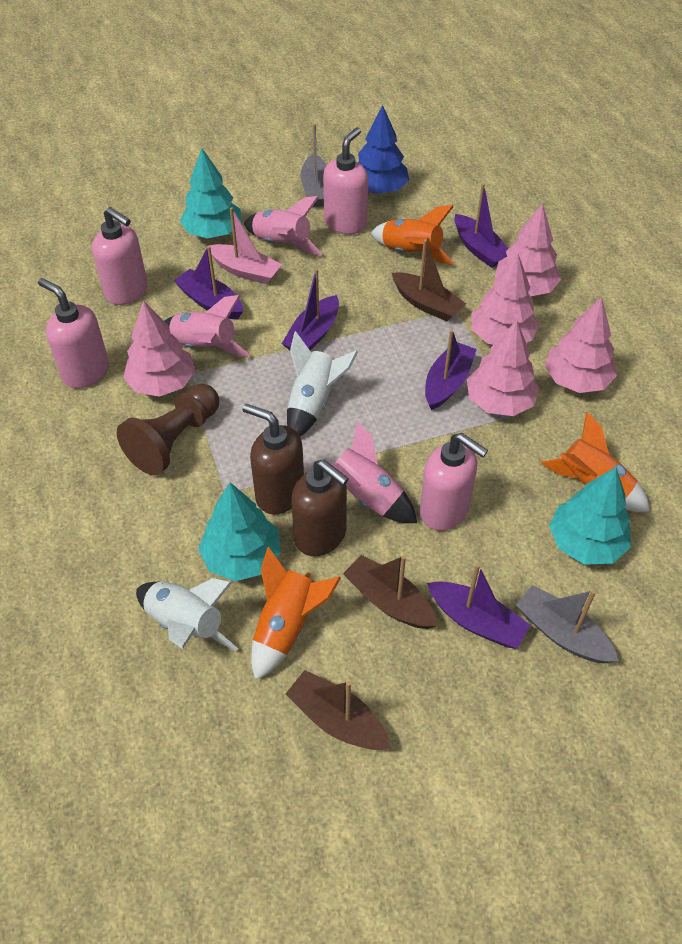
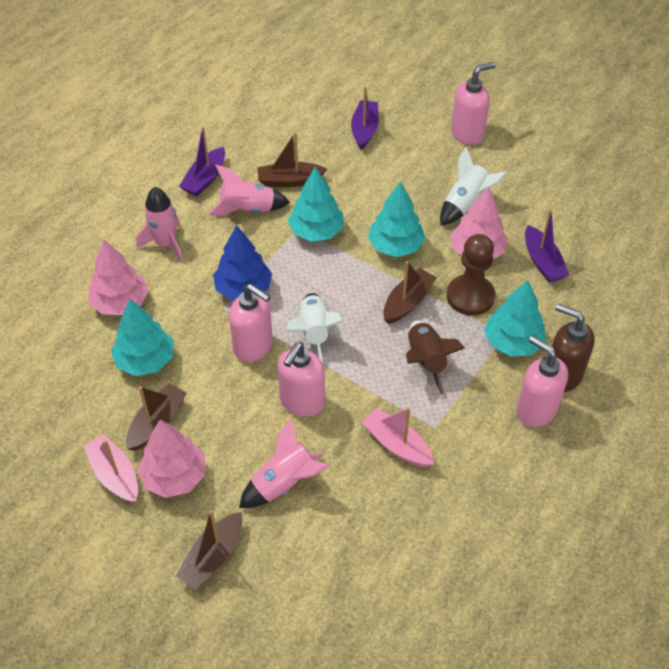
brown boat: [286,670,391,750] [343,555,438,629] [392,239,466,321] = 3 -> [126,383,187,451] [176,510,242,590] [257,132,327,187] [383,261,437,324] = 4
brown rocket: none = 0 -> [406,320,465,395] = 1
brown soap dispenser: [242,404,304,514] [291,459,349,556] = 2 -> [552,304,595,392] = 1
grey boat: [300,123,327,207] [516,585,619,663] = 2 -> none = 0
orange rocket: [251,547,341,680] [371,205,454,265] [541,412,650,512] = 3 -> none = 0
pink boat: [209,207,282,284] = 1 -> [83,434,138,503] [362,407,434,467] = 2
pink tree: [123,300,195,397] [467,320,539,416] [471,254,539,345] [495,203,561,296] [545,297,617,393] = 5 -> [89,239,149,315] [137,420,205,498] [450,187,508,260] = 3
purple boat: [174,246,243,320] [282,268,339,350] [425,330,477,410] [427,564,531,649] [454,183,508,268] = 5 -> [179,126,225,196] [351,86,379,150] [525,209,569,282] = 3
turquoise tree: [180,148,242,239] [198,482,281,581] [549,467,631,565] = 3 -> [111,299,174,376] [288,167,344,242] [368,181,425,257] [484,280,546,357] = 4

